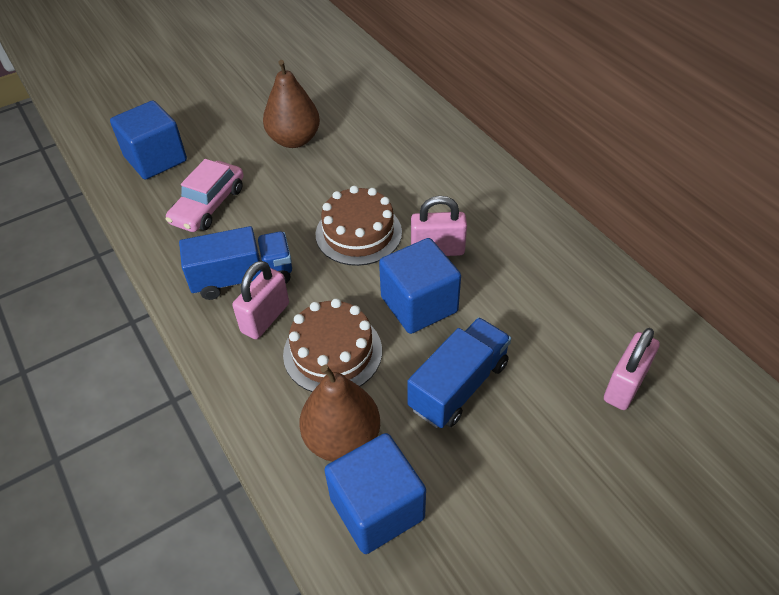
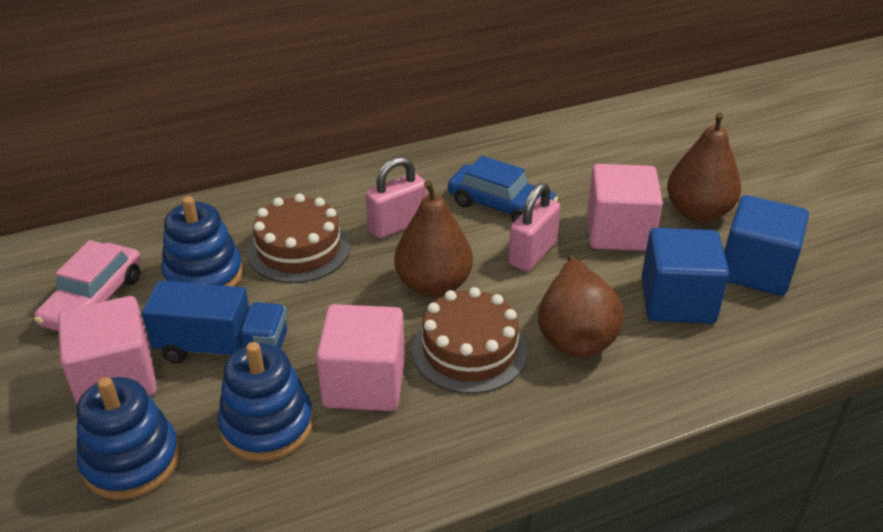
blue car: none = 0 -> [448,156,558,223] = 1
blue cube: [110,101,187,180] [324,433,426,554] [379,238,461,334] = 3 -> [641,228,729,324] [724,195,809,296] = 2
blue stacking toy: none = 0 -> [76,377,180,500] [161,196,243,287] [218,342,313,461] = 3
blue truck: [179,226,292,300] [407,317,511,428] = 2 -> [142,281,287,363] = 1
brown pear: [263,60,320,148] [299,365,380,462] = 2 -> [394,180,473,297] [538,255,624,357] [667,112,741,222] = 3
pink cube: none = 0 -> [58,296,157,404] [316,304,405,411] [587,164,663,251] = 3
pink padlock: [232,261,289,339] [411,196,467,256] [604,328,660,410] = 3 -> [366,156,427,239] [508,182,561,272] = 2

